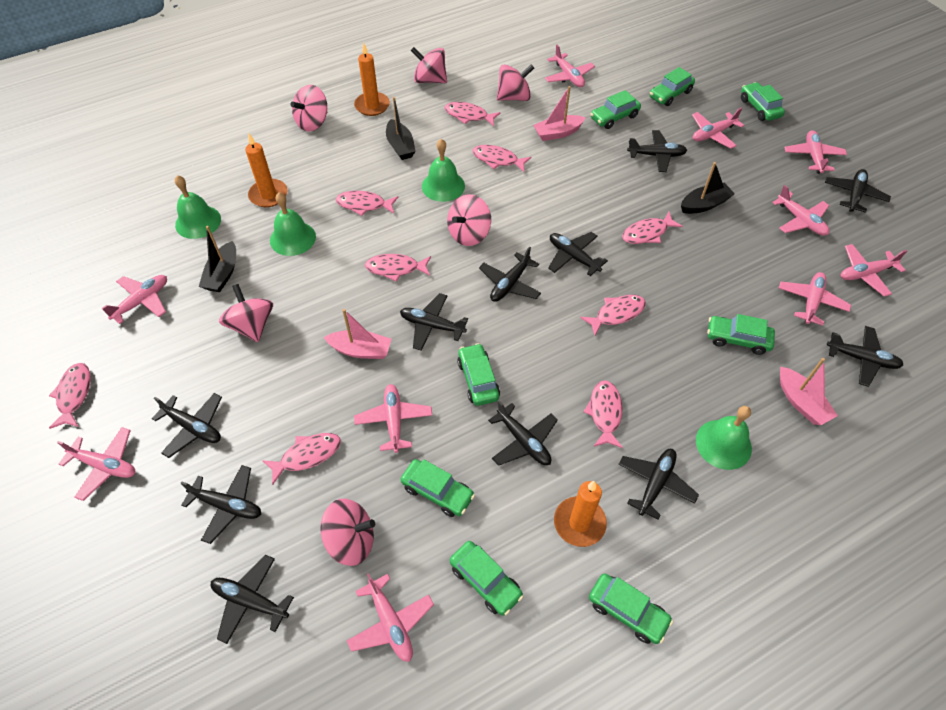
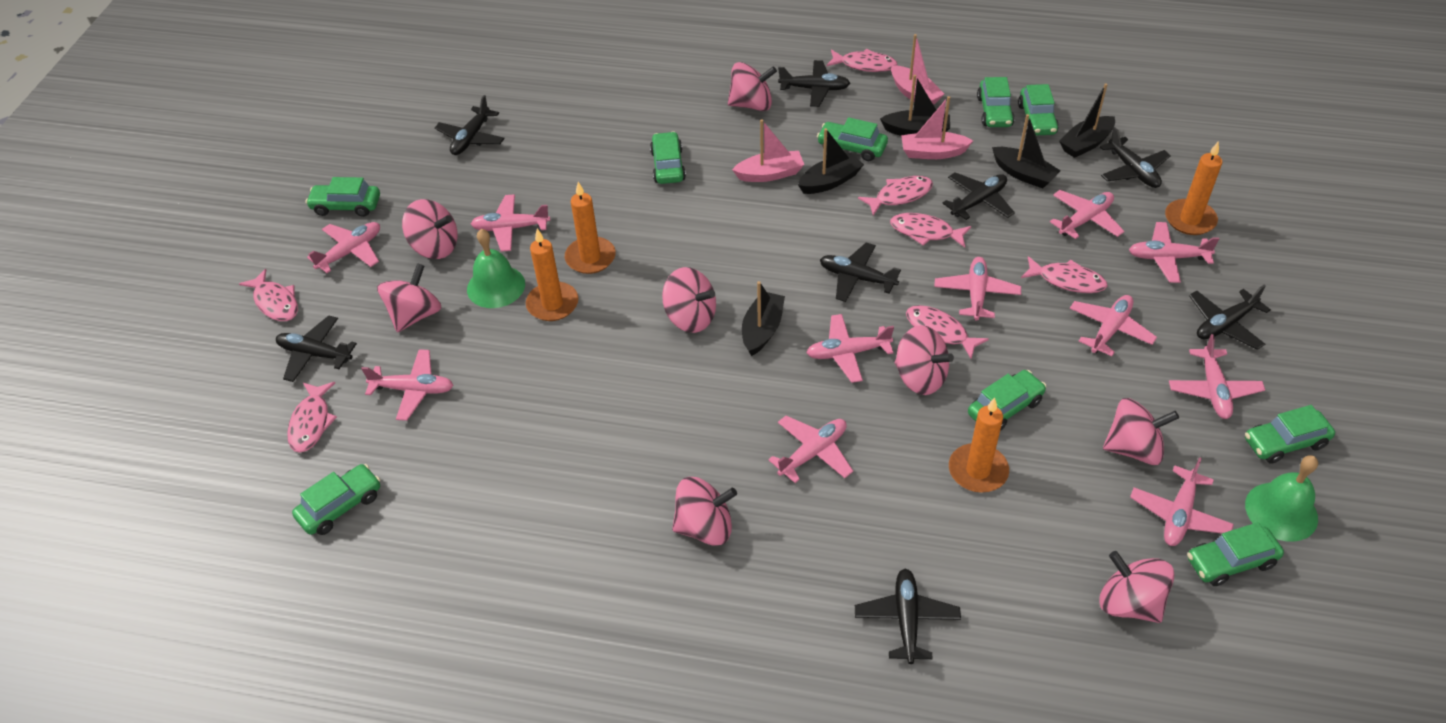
black boat: [199,226,236,292] [386,97,416,160] [681,162,735,214] = 3 -> [742,281,785,356] [798,128,864,194] [880,75,950,136] [992,114,1061,188] [1059,83,1115,158] = 5
black plane: [152,393,222,458] [181,465,261,544] [211,555,294,644] [400,293,468,351] [479,246,541,302] [488,401,558,466] [548,232,608,276] [619,449,699,520] [627,130,687,172] [825,169,891,213] [827,326,903,387] = 11 -> [276,315,357,382] [435,95,505,155] [778,60,850,107] [820,242,901,302] [855,569,961,664] [942,172,1015,220] [1100,127,1171,188] [1189,285,1271,350] = 8
green bell: [175,175,221,239] [270,192,316,256] [422,139,465,202] [696,406,752,470] = 4 -> [467,229,525,308] [1245,455,1318,542] = 2
green car: [401,459,475,517] [450,541,523,616] [457,343,500,406] [589,574,673,644] [590,90,641,129] [649,67,695,106] [707,314,775,355] [741,82,785,121] = 8 -> [292,464,380,535] [306,177,380,217] [650,131,686,184] [817,117,888,161] [968,370,1046,431] [977,77,1015,127] [1018,84,1059,135] [1187,522,1284,586] [1245,405,1335,464] = 9
orange candle: [245,134,287,207] [354,42,390,116] [554,481,607,547] = 3 -> [526,229,578,321] [565,182,616,274] [949,397,1009,492] [1165,141,1222,235] = 4
pink fish: [49,363,91,429] [262,433,341,485] [336,191,398,216] [365,254,431,281] [444,102,501,126] [472,145,531,172] [580,295,646,335] [583,380,623,448] [622,212,683,244] = 9 -> [239,269,298,321] [287,382,337,453] [826,49,898,72] [858,176,933,215] [890,213,971,247] [906,305,989,359] [1021,256,1107,293] = 7
pink plane: [57,427,135,501] [101,275,167,324] [347,573,434,662] [354,384,432,453] [545,45,595,87] [692,108,744,149] [772,185,829,236] [779,272,851,326] [784,130,847,174] [841,244,907,297] = 10 -> [307,222,380,273] [361,349,454,421] [471,194,550,251] [768,416,853,483] [806,314,894,383] [934,257,1021,321] [1050,190,1124,239] [1070,295,1157,356] [1129,222,1219,283] [1130,457,1234,546] [1169,334,1265,419] = 11
pink spinning top: [219,284,273,342] [290,85,327,132] [321,499,375,566] [411,47,447,83] [447,194,491,246] [497,64,534,101] = 6 -> [377,263,442,332] [402,199,458,259] [662,267,716,333] [672,477,737,546] [728,62,777,111] [895,325,954,395] [1099,551,1174,623] [1103,398,1179,465] = 8

